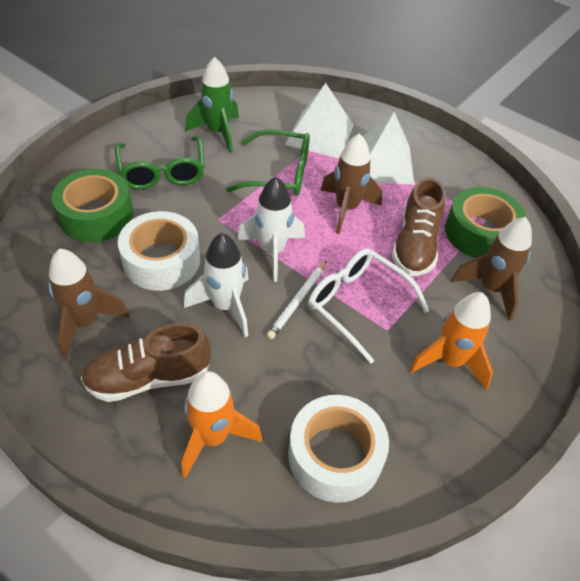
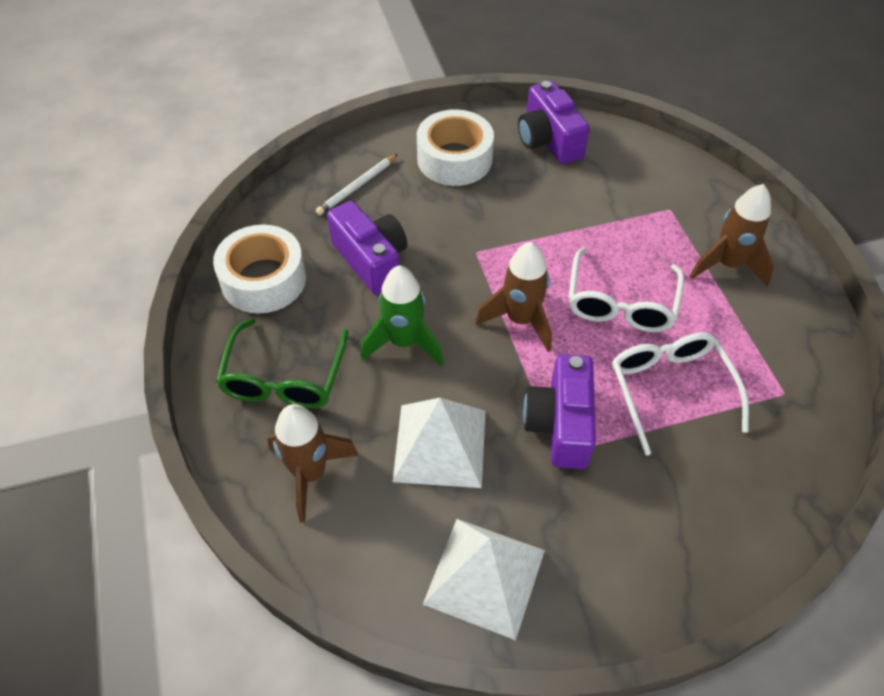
brown shoe: [81,323,211,402] [392,177,445,276] = 2 -> none = 0
green glasses: [115,136,205,189] [226,129,310,196] = 2 -> [216,318,348,409] = 1
green tape: [52,169,133,242] [445,187,526,258] = 2 -> none = 0
orange rocket: [181,371,262,478] [409,292,493,390] = 2 -> none = 0
purple camera: none = 0 -> [327,201,407,295] [518,81,590,164] [523,354,596,469] = 3
white glasses: [308,248,429,364] = 1 -> [568,248,684,332] [612,332,749,456] = 2
white rocket: [184,233,249,337] [238,177,305,282] = 2 -> none = 0

